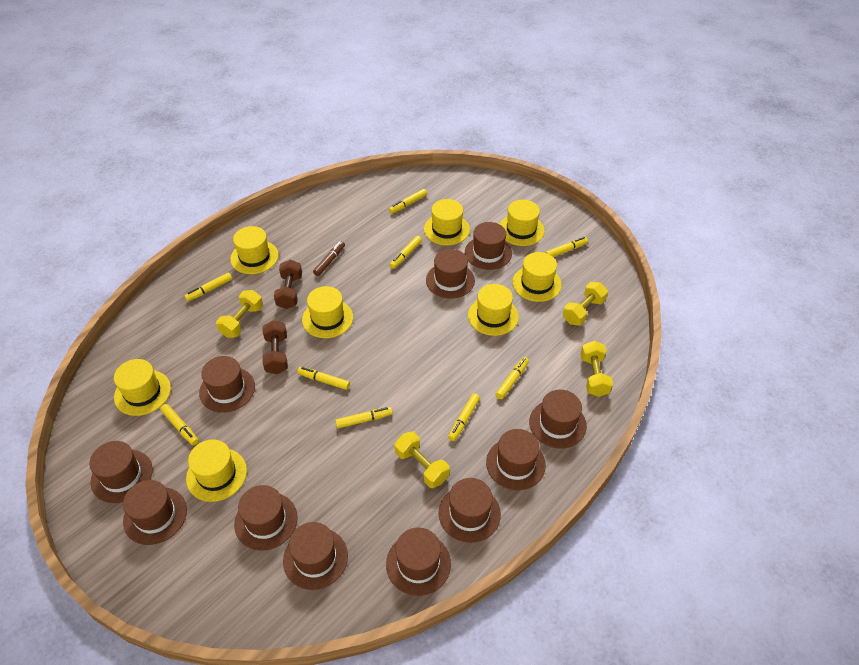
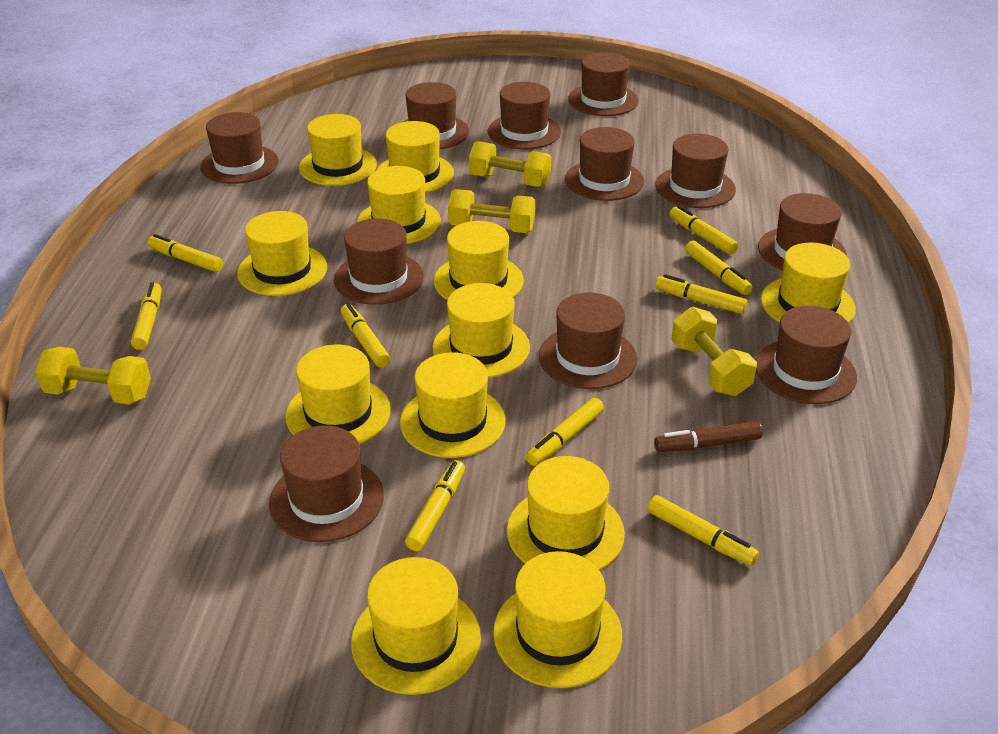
brown dumbbell: [263,320,288,374] [274,260,302,309] = 2 -> none = 0
yellow hat: [114,359,171,416] [186,439,247,502] [230,226,279,274] [302,286,353,338] [424,199,470,245] [468,284,519,336] [500,200,545,246] [512,252,562,302] = 8 -> [237,211,327,296] [285,345,391,444] [299,114,377,186] [351,557,481,695] [357,166,441,244] [376,121,454,193] [400,352,506,458] [433,283,530,378] [434,221,524,300] [493,551,622,688] [507,456,625,571] [761,243,856,323] = 12

